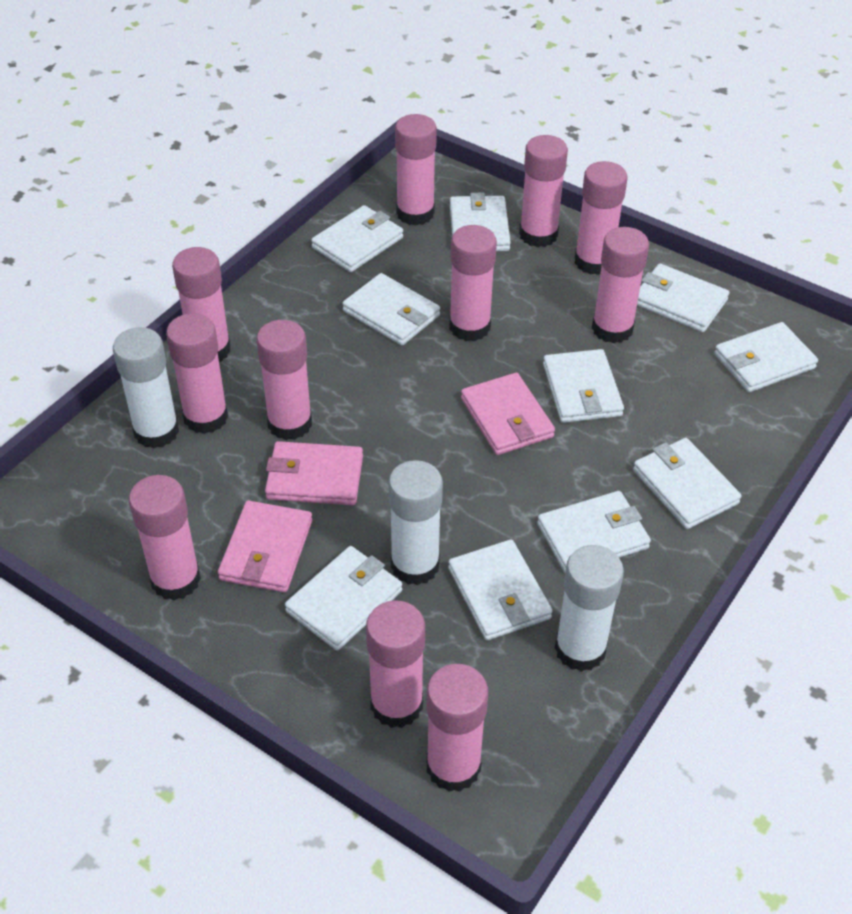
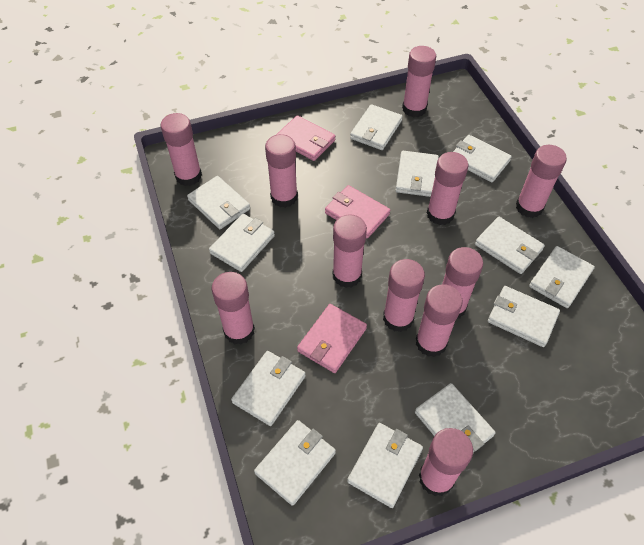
white glue stick: [113,327,179,449] [388,460,443,585] [555,545,624,672] = 3 -> none = 0
white wallet: [285,546,402,651] [311,205,403,272] [343,273,440,345] [448,539,552,640] [450,193,511,251] [537,491,651,573] [543,349,624,423] [633,438,742,529] [637,264,729,332] [714,322,818,392] = 10 -> [187,176,250,229] [209,214,275,272] [231,351,306,426] [254,420,336,506] [347,423,423,508] [350,104,403,150] [396,151,439,197] [415,383,495,452] [453,135,512,182] [475,217,545,274] [488,286,560,347] [529,246,595,308] = 12

